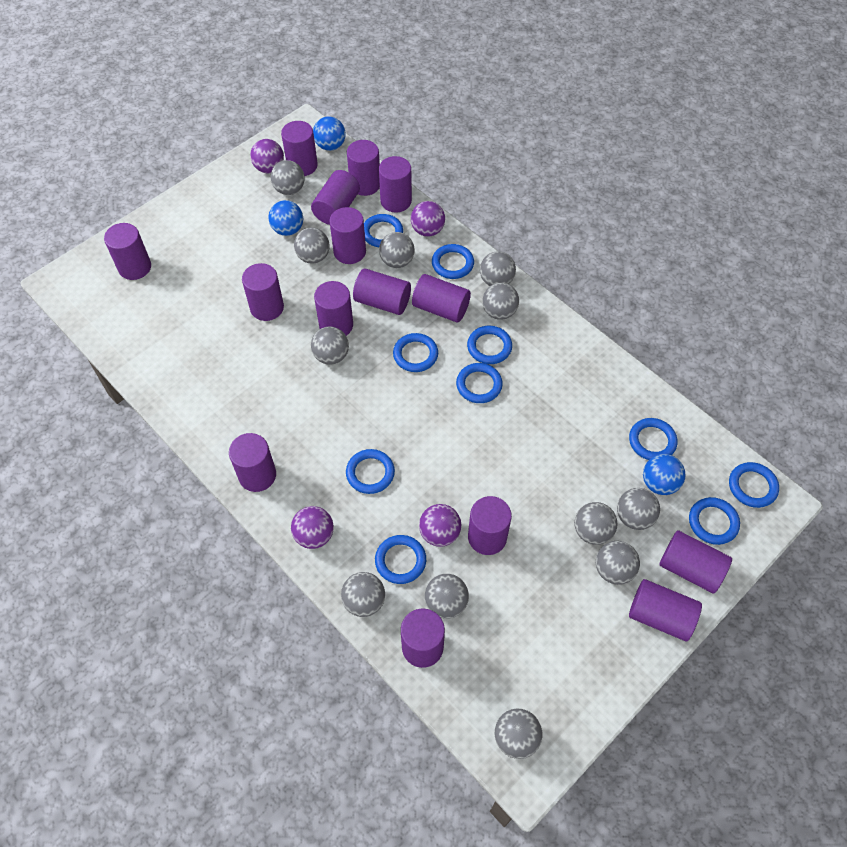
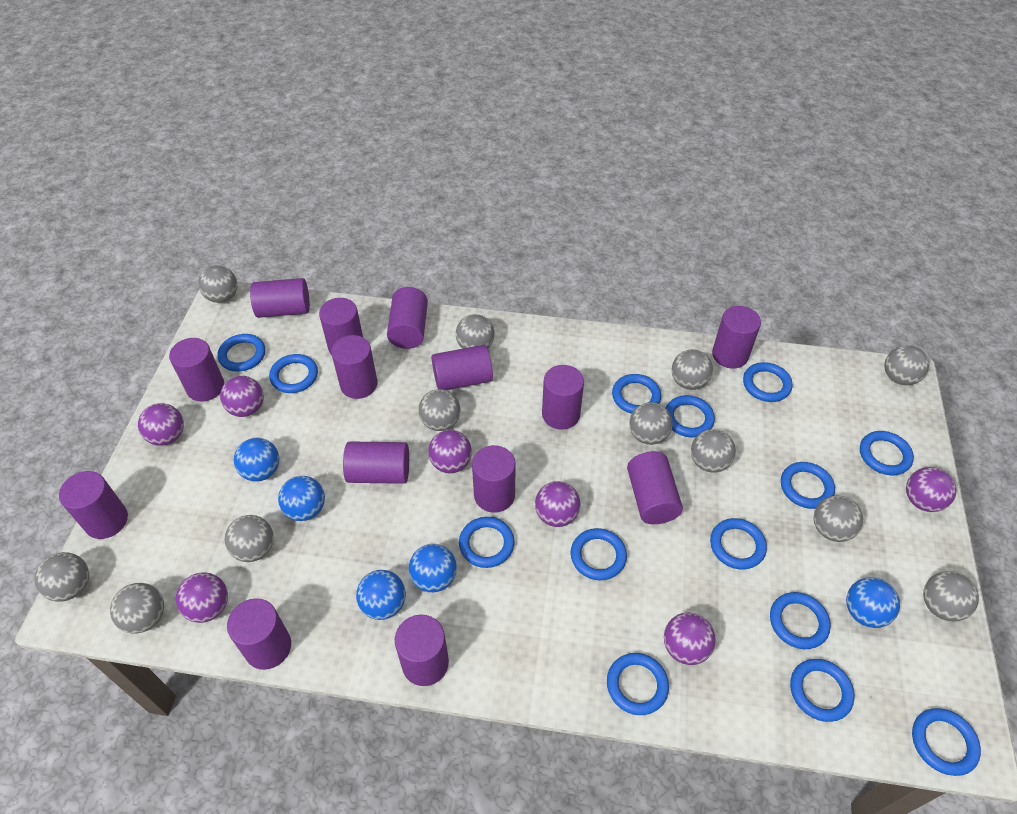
blue ball: [268,200,304,236] [313,116,346,151] [643,454,686,495] = 3 -> [234,438,279,482] [278,476,325,521] [356,570,406,620] [409,544,457,592] [846,577,900,628] = 5
blue ring: [346,449,395,494] [364,214,403,247] [375,535,426,584] [393,333,438,372] [432,244,474,279] [456,363,503,403] [467,326,512,364] [629,418,677,460] [689,497,740,545] [729,462,779,508] = 10 -> [217,334,266,372] [269,354,318,393] [459,517,515,568] [571,528,627,580] [607,653,669,715] [612,374,661,414] [666,395,715,437] [710,518,767,570] [743,362,792,402] [770,592,831,649] [781,462,835,509] [790,659,854,722] [860,431,914,475] [912,708,981,776] = 14
purple ball: [250,139,284,173] [291,506,334,549] [411,201,445,237] [419,504,461,547] = 4 -> [138,403,184,446] [176,572,228,623] [220,376,264,417] [428,430,472,473] [535,481,580,527] [664,612,716,665] [906,467,957,512] = 7
purple cylinder: [104,223,151,280] [229,433,276,492] [242,263,284,321] [281,121,318,176] [311,170,360,225] [314,281,353,336] [329,207,366,264] [347,140,380,196] [353,268,411,315] [379,156,412,213] [401,609,445,668] [412,274,471,322] [468,496,512,555] [629,579,702,641] [659,530,732,594] = 15 -> [59,471,128,539] [169,338,224,402] [227,598,291,670] [250,278,310,318] [319,298,363,355] [331,335,378,399] [343,441,409,484] [387,287,428,349] [395,615,449,686] [432,345,493,390] [472,445,516,513] [542,365,584,430] [627,451,683,524] [712,306,761,369] = 14

